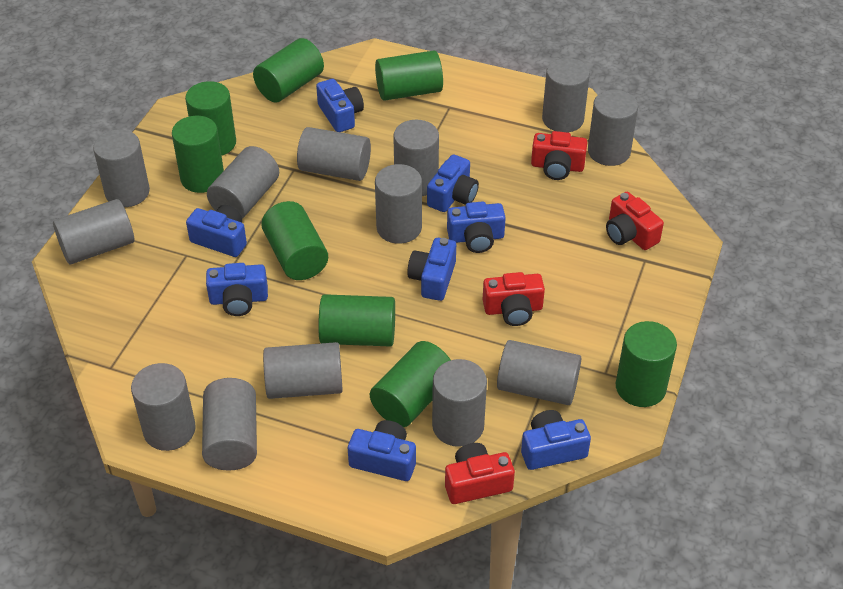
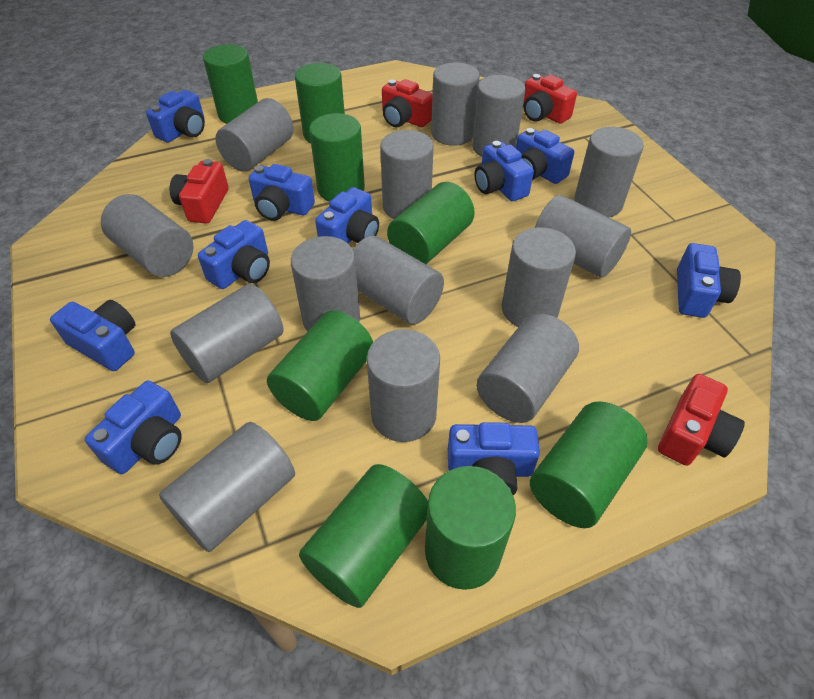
blue camera: [186,205,247,257] [206,263,268,316] [316,79,364,132] [348,420,416,481] [407,238,456,301] [427,154,479,212] [447,201,506,253] [521,410,591,470] = 8 -> [50,300,135,371] [85,380,182,474] [146,90,205,143] [198,220,270,289] [249,164,315,221] [315,187,379,243] [448,422,540,495] [474,141,534,201] [516,128,574,184] [677,243,741,318] = 10
grey cylinder: [53,199,134,264] [93,130,150,207] [131,363,196,451] [202,378,257,471] [207,146,279,219] [263,342,343,399] [297,127,371,181] [375,164,422,244] [393,120,439,196] [432,359,487,447] [497,340,581,405] [542,58,590,132] [588,90,638,166] = 13 -> [101,194,193,277] [159,422,295,552] [170,284,284,383] [215,98,294,172] [291,236,360,331] [353,236,444,324] [367,329,440,442] [380,130,434,219] [431,62,480,146] [472,75,525,157] [476,313,579,423] [502,227,576,327] [535,195,631,277] [574,127,644,217] = 14

